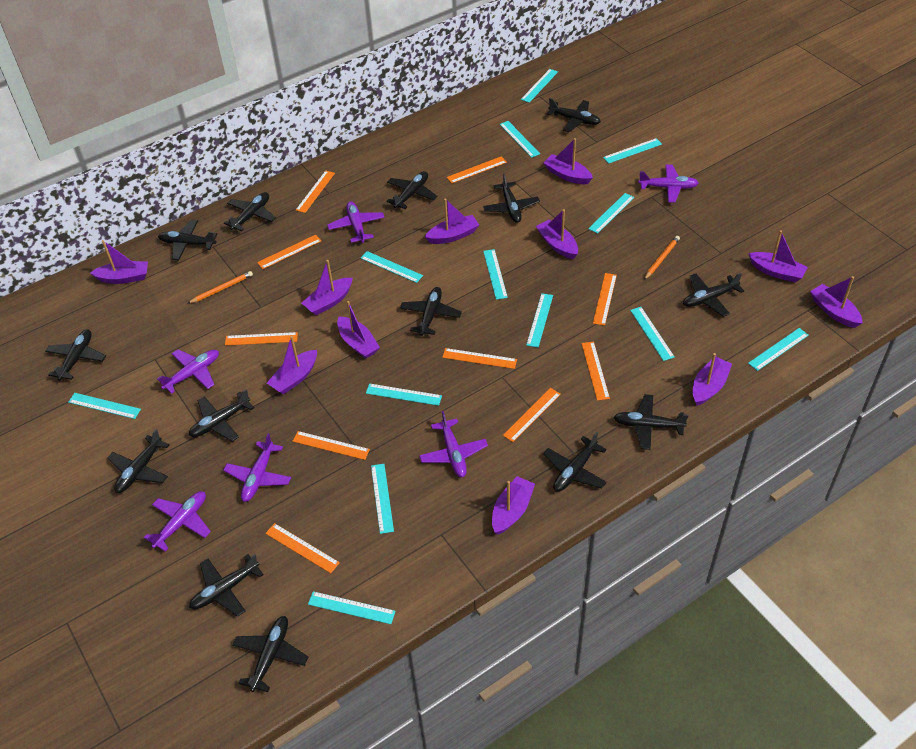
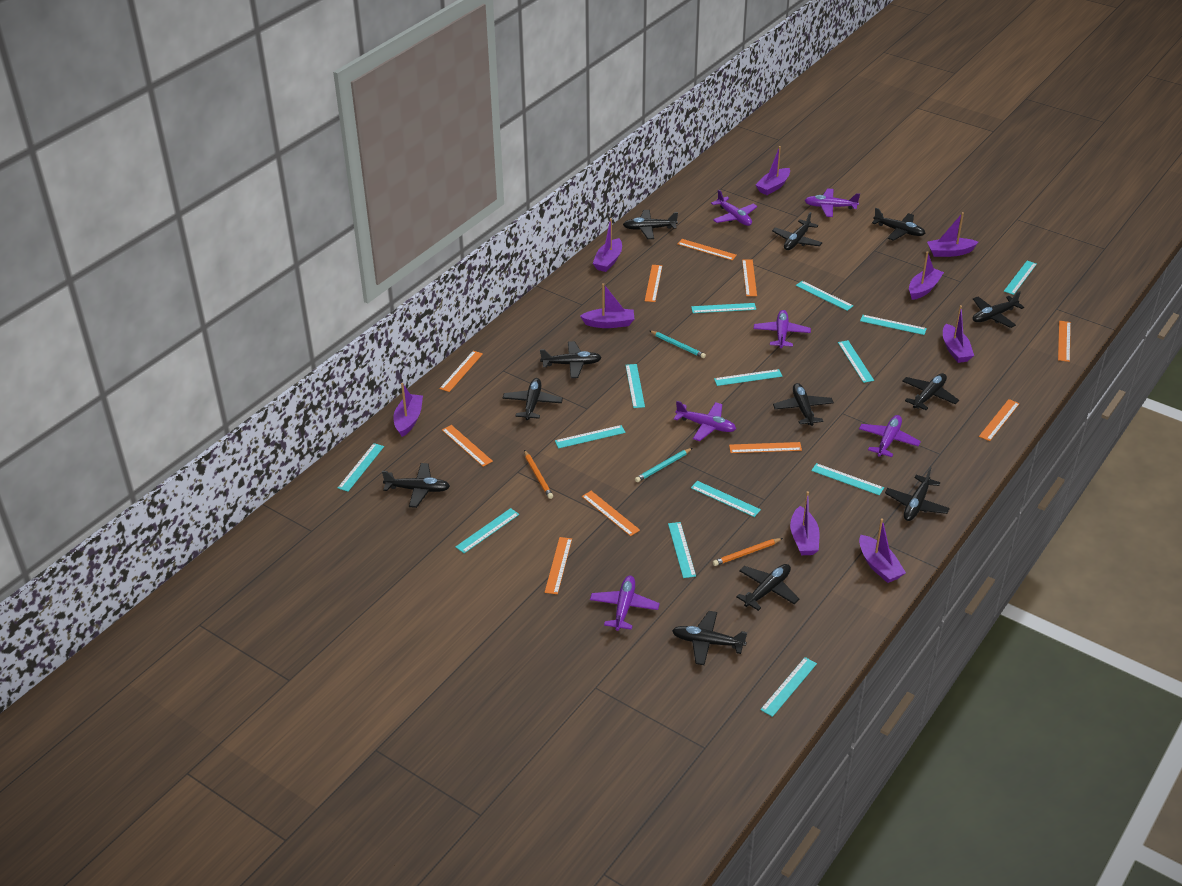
black plane: [45,329,106,381] [107,429,170,493] [158,220,217,260] [189,389,254,441] [189,554,264,617] [224,192,276,231] [232,616,308,692] [386,171,438,209] [400,287,462,336] [483,173,540,223] [543,432,607,492] [547,98,601,132] [614,394,689,450] [683,273,744,317] = 14 -> [382,463,450,508] [503,378,563,420] [540,341,602,378] [623,210,678,239] [672,611,747,665] [736,564,800,611] [772,212,822,250] [773,383,834,426] [872,208,926,241] [885,467,950,521] [902,373,959,410] [973,291,1024,328] = 12
purple boat: [90,240,148,284] [267,336,317,394] [302,260,353,315] [337,301,380,359] [425,199,479,244] [492,476,535,534] [536,209,578,259] [543,138,593,184] [693,353,732,406] [748,230,808,282] [810,276,862,328] = 11 -> [394,383,423,437] [580,283,634,328] [593,218,622,272] [756,146,790,195] [790,491,819,555] [859,519,906,583] [909,251,944,300] [927,212,978,257] [943,305,974,363] = 9
turquoise pencil: none = 0 -> [635,448,692,482] [650,331,706,358] = 2
turquoise ruler: [68,393,141,419] [308,591,396,624] [360,251,423,283] [366,383,442,406] [371,464,394,534] [483,249,508,300] [500,121,540,158] [521,69,558,103] [526,293,553,347] [588,193,634,234] [603,138,662,164] [630,307,675,361] [748,328,809,371] = 13 -> [338,443,384,491] [455,508,519,553] [555,425,625,448] [626,364,645,408] [668,522,696,578] [691,303,756,313] [691,481,761,517] [714,369,782,386] [760,657,817,717] [796,281,853,311] [811,463,884,495] [838,340,874,383] [860,315,927,335] [1004,261,1037,295] = 14

